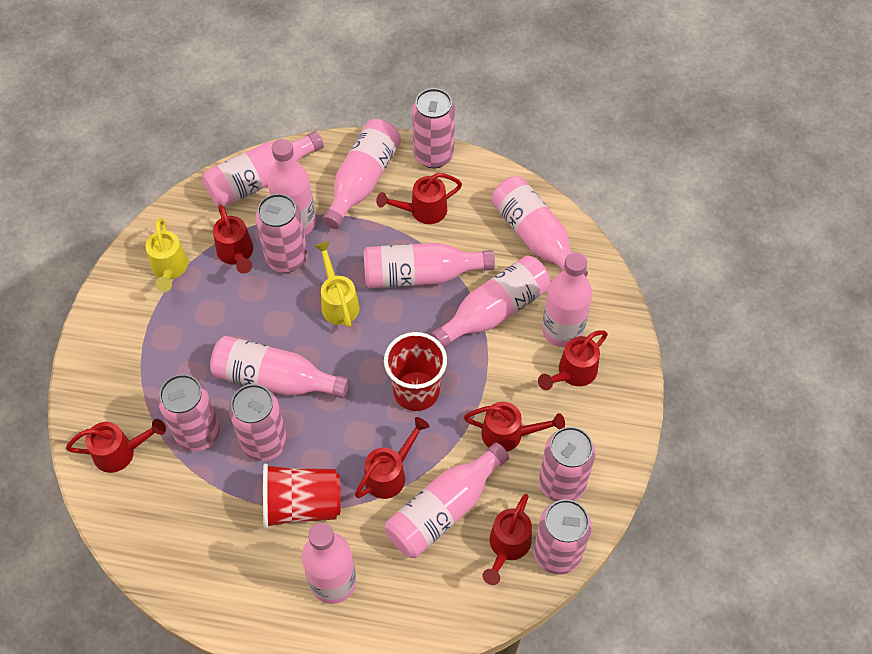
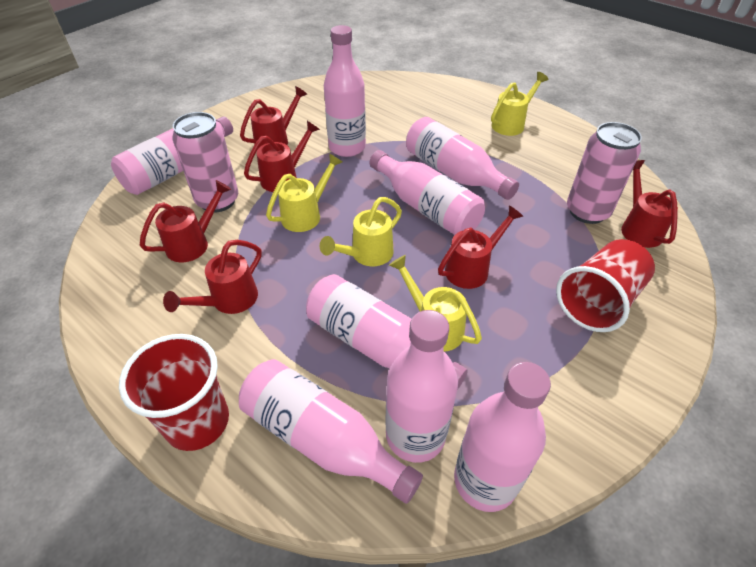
pink bottle: [202,131,324,207] [210,336,349,398] [267,139,316,235] [302,523,356,604] [322,119,401,229] [364,243,495,288] [385,443,509,558] [431,255,551,348] [491,176,588,276] [542,252,592,347] = 10 -> [111,116,233,195] [239,359,423,504] [306,274,468,389] [324,25,366,157] [369,150,485,235] [385,310,458,463] [406,117,519,200] [454,362,551,512] = 8
pink can: [158,374,220,452] [229,384,287,461] [255,194,308,273] [412,88,455,168] [534,499,592,575] [539,427,596,502] = 6 -> [173,112,238,213] [567,122,642,224] = 2
red watering can: [66,419,166,473] [213,205,253,274] [355,417,430,499] [376,173,462,224] [464,402,565,452] [482,494,532,585] [538,330,608,390] = 7 -> [140,180,231,262] [163,240,262,314] [240,86,307,150] [244,121,320,192] [438,205,523,289] [621,160,678,248] = 6
yellow watering can: [146,218,188,292] [315,241,360,327] = 2 -> [266,153,342,232] [320,197,402,266] [389,255,482,352] [491,72,549,136] = 4

